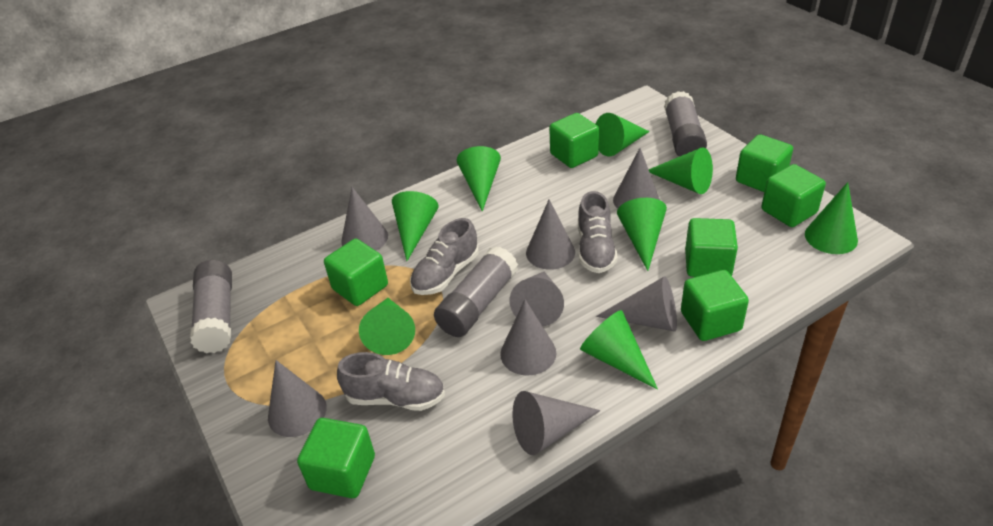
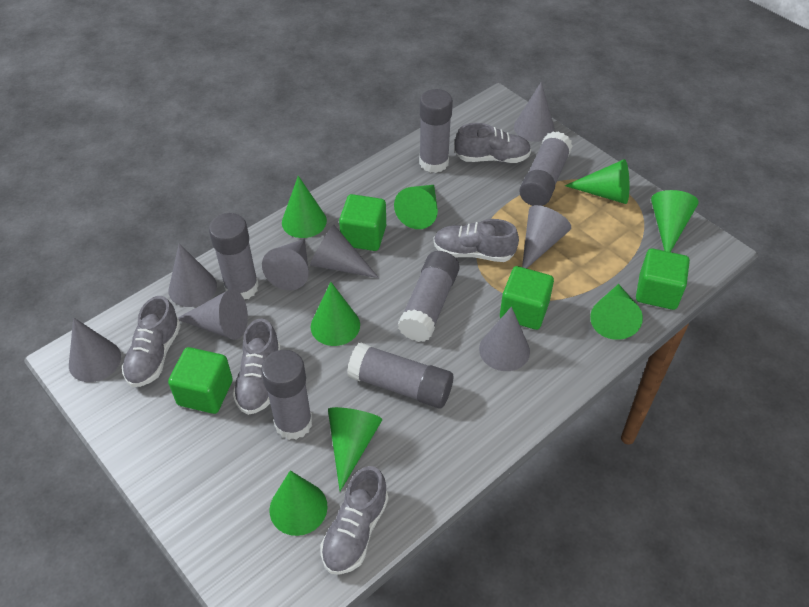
green cube: [297,418,375,498] [324,239,388,306] [549,113,599,168] [681,270,749,341] [685,218,738,277] [736,134,793,192] [761,164,826,227] = 7 -> [168,347,233,414] [339,194,386,251] [500,266,554,330] [636,248,690,310] = 4
grey glue stick: [190,260,232,353] [434,246,518,337] [664,91,707,157] = 3 -> [209,213,259,300] [261,350,313,440] [347,343,453,409] [398,251,459,342] [419,89,453,173] [519,131,573,206] = 6
grey shoe: [337,352,445,411] [410,218,479,295] [578,191,618,273] = 3 -> [122,296,181,387] [233,318,281,415] [320,466,389,575] [433,219,519,262] [455,123,531,163] = 5

